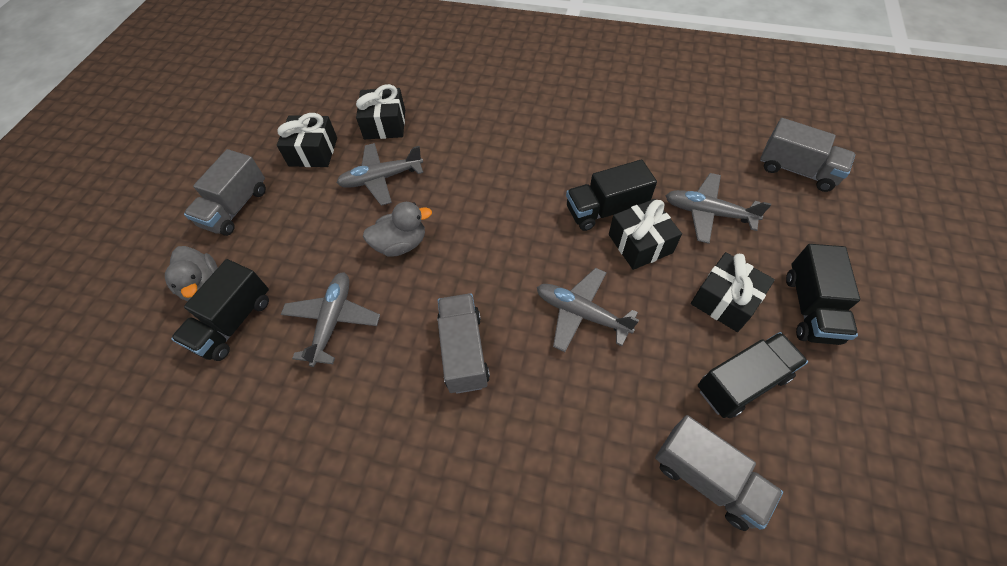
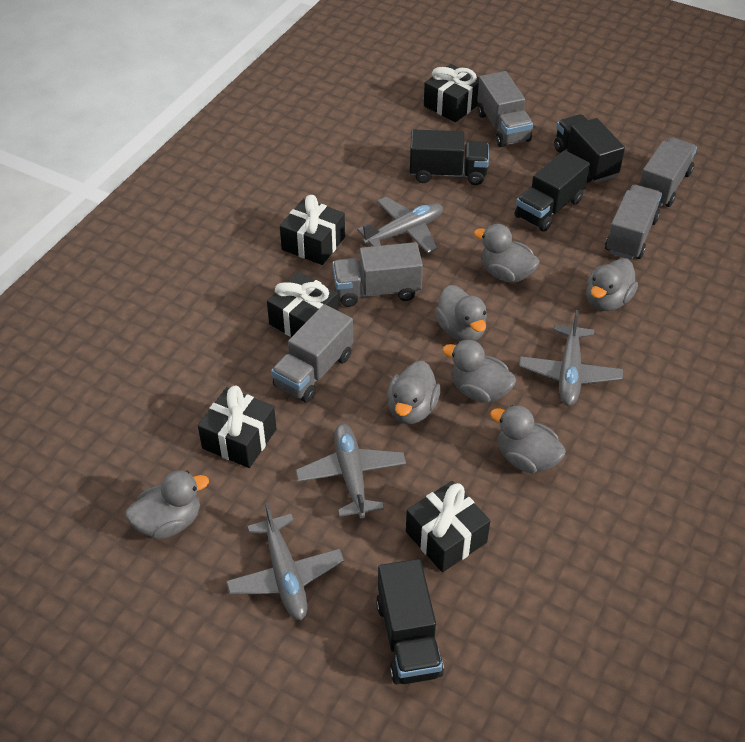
black gift: [277,113,337,167] [356,84,405,139] [609,199,682,270] [691,252,775,332] = 4 -> [198,386,277,468] [267,272,338,337] [280,195,345,265] [406,481,490,572] [424,64,479,122] = 5
grey duck: [165,246,218,301] [363,202,432,257] = 2 -> [125,471,209,539] [387,360,441,424] [435,285,487,342] [443,340,516,403] [474,224,540,283] [490,405,566,473] [586,258,638,311] = 7
grey truck: [184,149,266,236] [437,293,490,394] [655,415,783,531] [760,118,855,192] = 4 -> [271,304,353,403] [332,242,423,307] [477,71,533,147] [605,185,662,260] [639,137,697,207] = 5

